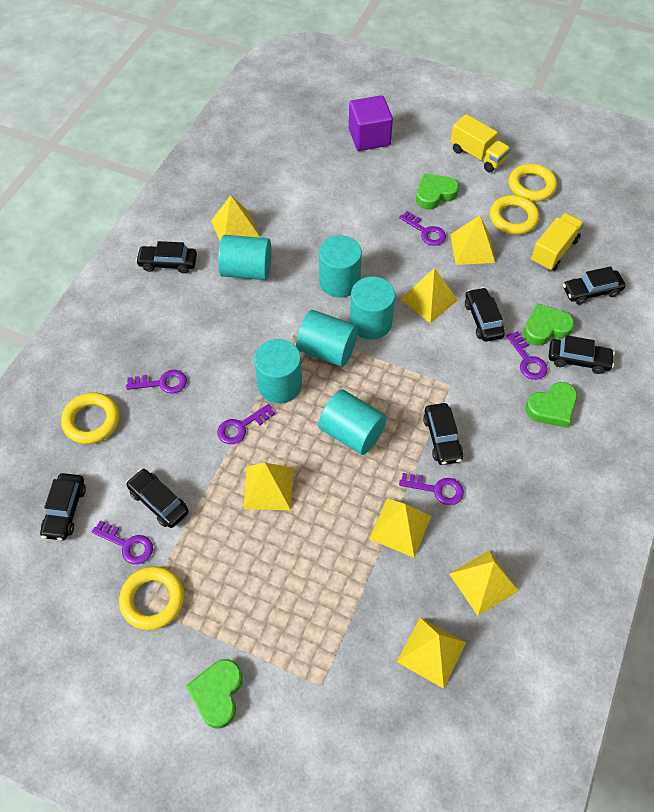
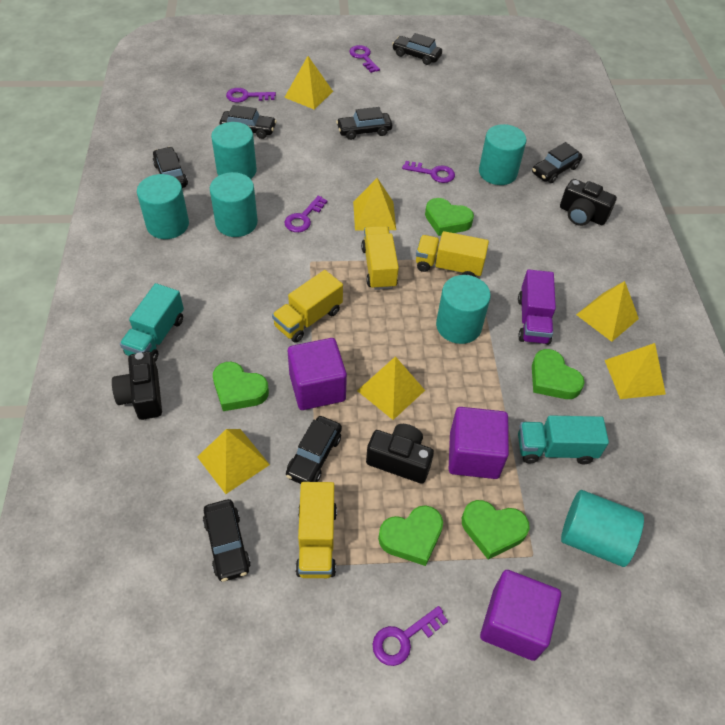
black camera: none = 0 -> [112,352,162,420] [366,424,434,484] [560,179,617,226] = 3
green heart: [186,659,243,728] [416,174,459,210] [523,303,574,346] [525,382,578,428] = 4 -> [213,362,269,411] [378,505,443,566] [425,198,474,236] [462,500,530,559] [532,349,585,399] = 5
purple cube: [349,95,393,151] = 1 -> [288,338,347,410] [449,407,509,479] [480,570,561,661] = 3
purple key: [92,520,153,564] [126,370,187,394] [217,404,275,444] [399,211,446,246] [399,473,464,505] [506,331,548,380] = 6 -> [226,88,276,102] [284,196,328,232] [349,45,380,73] [373,606,448,666] [402,161,455,183] = 5
purple truck: none = 0 -> [518,269,556,345] = 1
turquoise truck: none = 0 -> [120,283,184,362] [518,415,609,465] = 2
yellow pyramid: [211,195,260,241] [243,463,293,510] [369,498,431,558] [397,617,466,689] [400,268,458,323] [449,550,519,616] [450,215,495,265] = 7 -> [197,429,270,494] [284,56,333,110] [353,178,396,231] [357,356,425,420] [576,281,639,342] [605,343,666,399] = 6
yellow ring: [61,392,119,444] [119,566,184,630] [490,195,539,235] [509,164,557,202] = 4 -> none = 0
yellow truck: [450,114,510,172] [531,213,584,271] = 2 -> [272,270,343,343] [295,482,337,578] [361,226,399,290] [416,231,489,277] = 4

